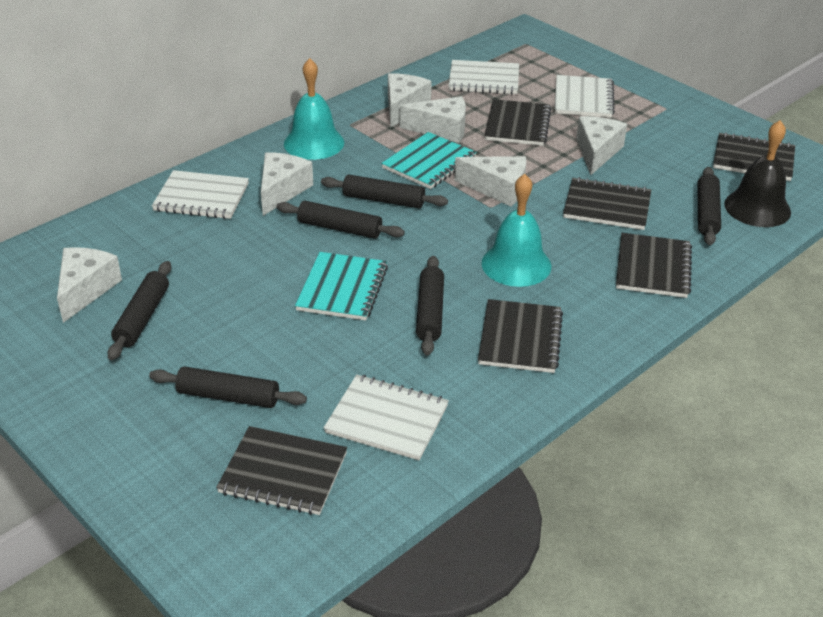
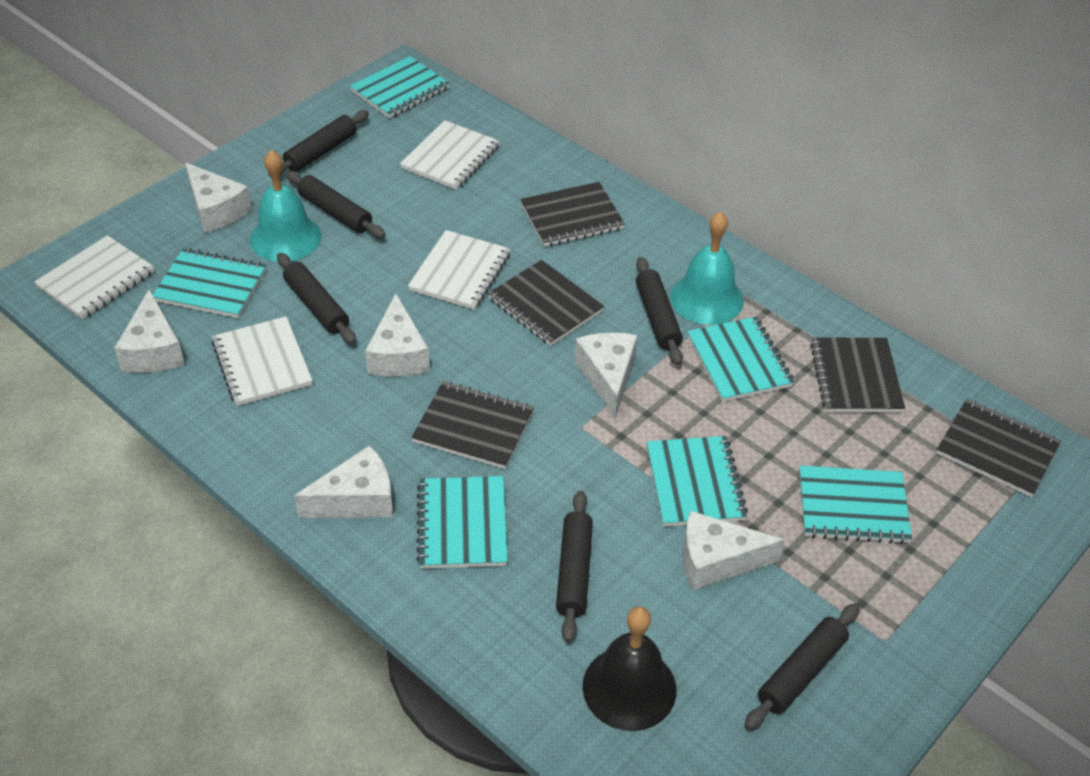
black notebook: [216,426,347,515] [478,299,563,373] [484,99,551,146] [563,177,651,230] [616,233,692,298] [713,132,795,181] = 6 -> [411,381,534,469] [488,260,604,346] [520,182,625,247] [810,337,905,412] [936,399,1061,497] = 5
turquoise notebook: [295,252,388,321] [381,132,477,189] = 2 -> [153,248,267,318] [350,56,450,118] [416,476,508,569] [647,436,748,526] [687,316,794,402] [799,465,912,544] = 6

